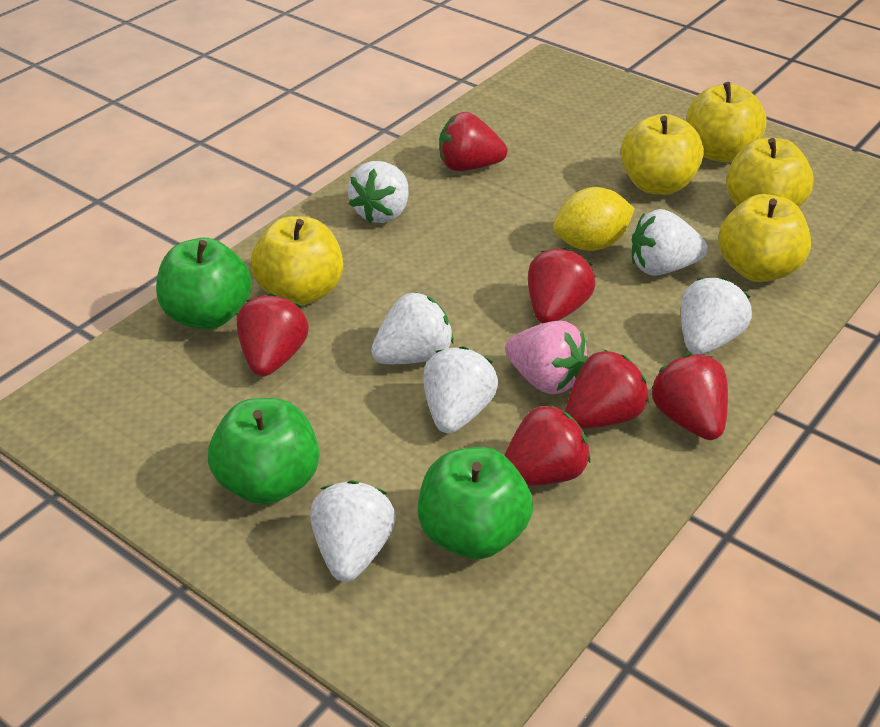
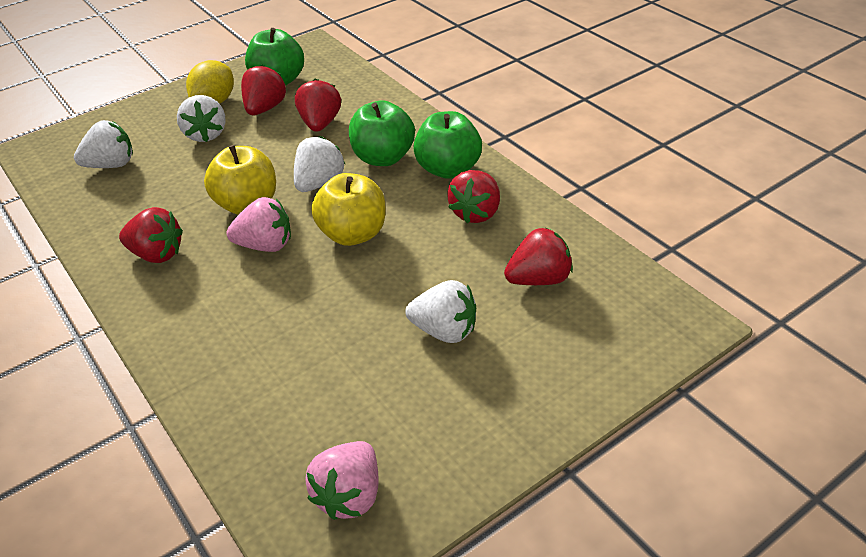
pink strawberry: [505,320,588,395] = 1 -> [226,197,291,252] [305,441,378,520] = 2
red strawberry: [237,293,309,376] [439,112,508,171] [505,404,590,486] [528,247,596,323] [565,350,649,429] [651,353,728,440] = 6 -> [119,207,183,263] [241,64,286,115] [295,79,341,132] [447,170,500,223] [504,228,573,285] = 5
white strawberry: [310,480,396,582] [348,161,409,223] [371,292,454,364] [423,346,498,433] [631,209,708,276] [681,277,752,355] = 6 -> [74,120,133,168] [177,95,226,142] [294,136,345,192] [405,280,476,343] = 4
yellow apple: [251,216,343,306] [621,114,704,195] [686,82,767,162] [718,194,811,282] [726,138,814,207] = 5 -> [204,145,276,215] [311,173,386,246] = 2

